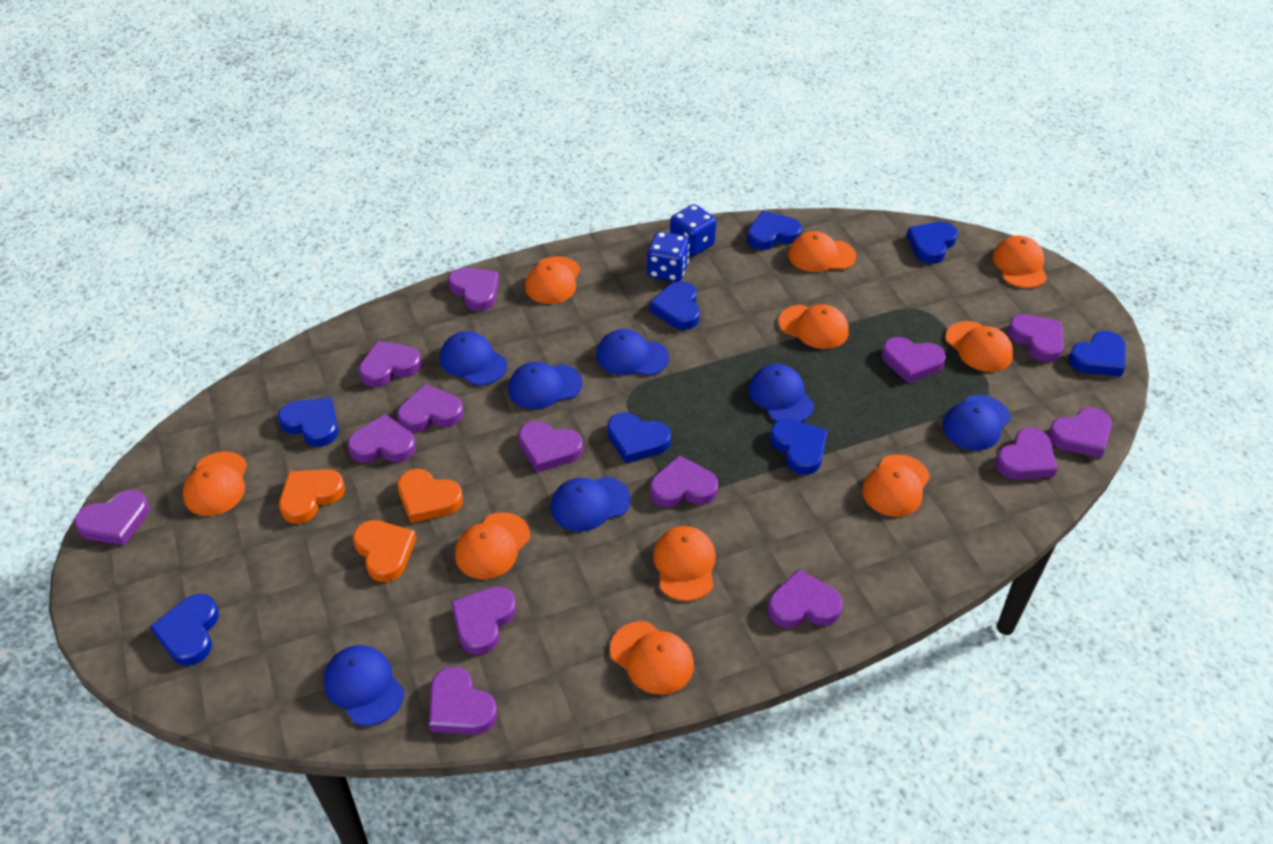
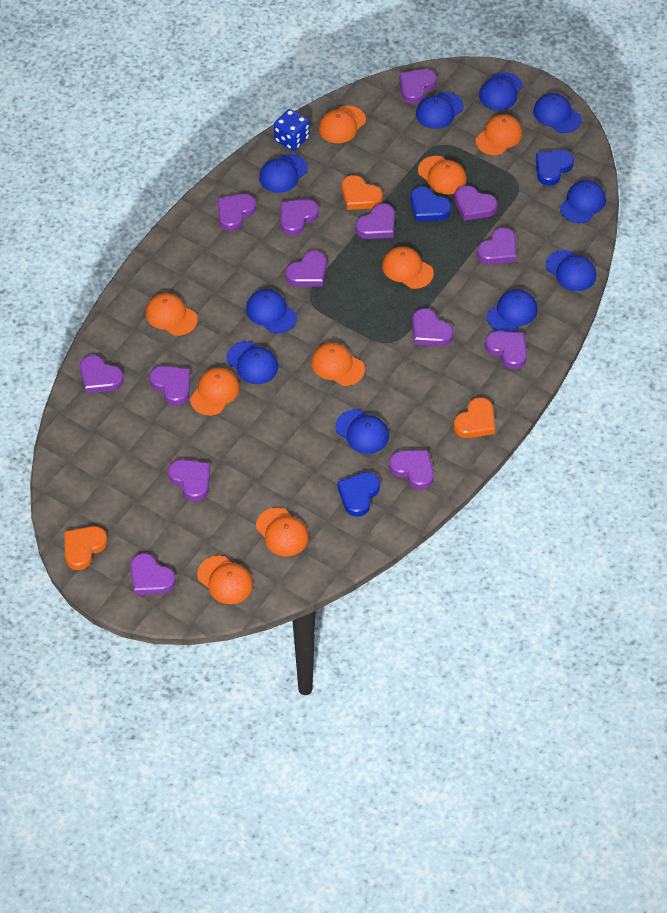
blue cap: [324,645,404,726] [440,331,507,386] [508,362,583,409] [551,476,631,532] [596,329,669,376] [749,364,814,422] [943,395,1011,450] = 7 -> [226,341,278,384] [246,289,297,334] [259,154,308,193] [335,409,389,454] [416,92,464,129] [479,72,523,110] [487,289,538,332] [533,93,582,133] [546,250,596,291] [560,180,606,223] = 10
blue dice: [647,231,690,282] [670,204,716,257] = 2 -> [274,109,309,151] = 1
blue heart: [150,594,219,666] [278,397,338,447] [607,412,671,463] [649,281,700,330] [747,211,802,250] [770,419,828,475] [907,222,958,264] [1068,331,1126,377] = 8 -> [337,472,380,517] [410,187,451,221] [536,150,574,186] = 3
orange cap: [183,451,247,516] [455,512,530,579] [525,256,580,304] [610,621,694,695] [653,526,716,601] [779,304,849,349] [788,231,856,272] [862,454,930,517] [945,321,1014,372] [993,236,1047,288] = 10 -> [146,293,198,336] [190,368,240,416] [197,556,253,604] [256,508,309,556] [311,343,365,386] [319,106,366,143] [382,247,434,289] [418,156,467,195] [476,114,522,155] = 9

